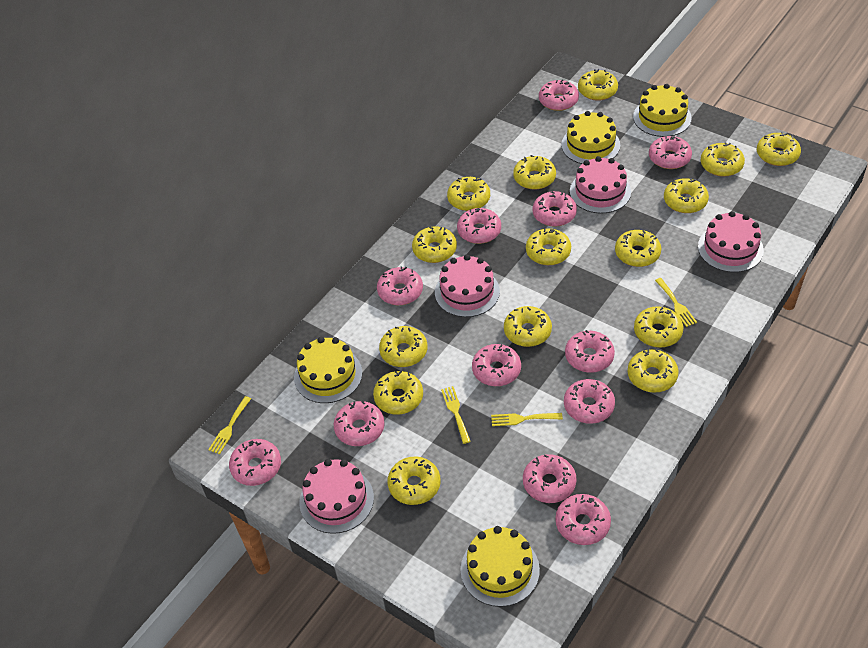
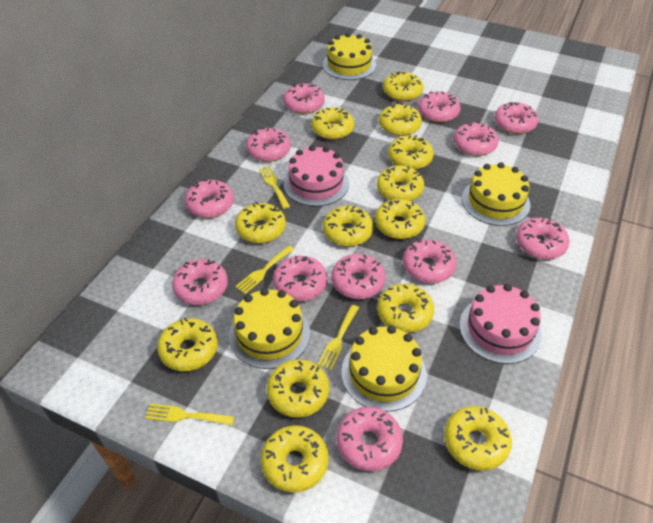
pink cake: [299,459,374,534] [435,255,500,317] [570,156,631,213] [698,211,764,272] = 4 -> [283,145,349,206] [459,284,542,364] = 2
yellow donut: [373,370,423,414] [379,326,427,367] [387,457,441,505] [412,227,457,263] [447,177,490,211] [504,306,552,347] [513,155,556,190] [526,228,571,265] [578,69,618,101] [615,230,662,267] [627,349,679,393] [634,306,683,348] [664,178,709,213] [701,142,745,177] [757,132,801,166] = 15 -> [157,318,218,371] [235,202,286,243] [261,425,328,493] [267,359,329,418] [311,107,354,140] [323,206,374,246] [375,199,425,239] [377,165,424,201] [377,284,434,333] [379,103,422,136] [383,72,424,101] [388,135,434,170] [444,406,512,471] = 13

